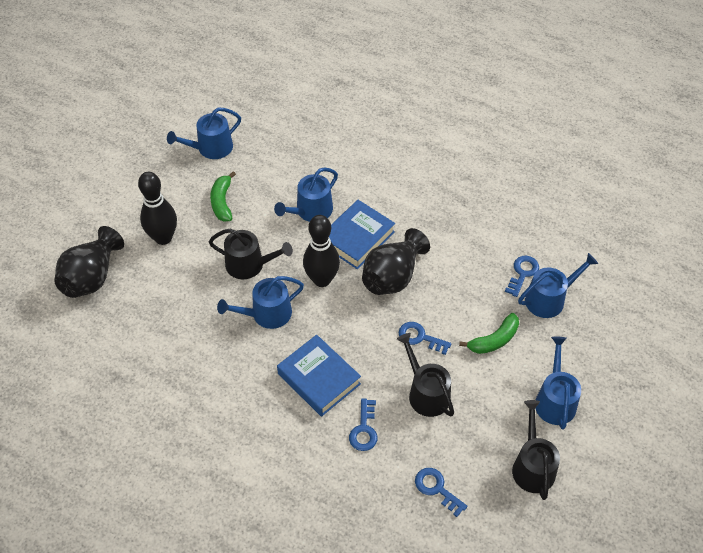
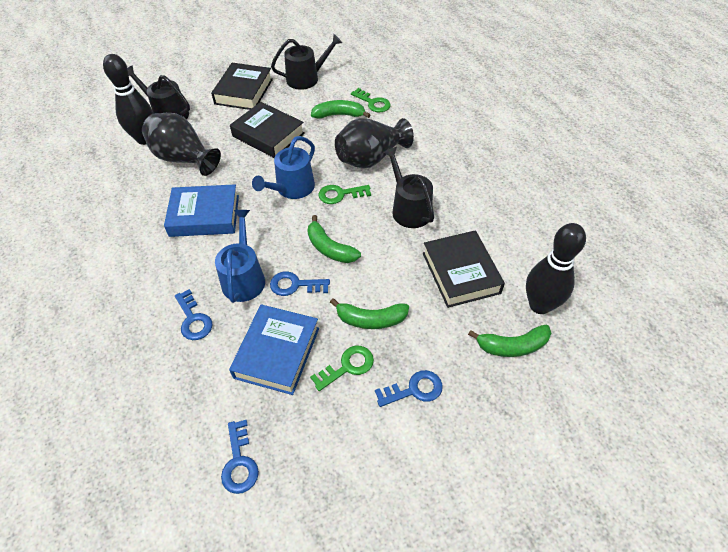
black book: none = 0 -> [211,63,273,110] [230,102,305,158] [423,230,505,308] = 3
blue watering can: [167,108,241,159] [217,276,304,329] [274,167,338,222] [518,253,598,318] [535,336,581,430] = 5 -> [215,210,265,303] [252,136,315,199] = 2
green banana: [210,171,236,222] [459,313,519,354] = 2 -> [307,215,361,263] [311,100,370,119] [330,298,409,329] [468,325,551,357] = 4
green key: none = 0 -> [310,346,374,391] [319,185,371,204] [351,88,391,112] = 3

